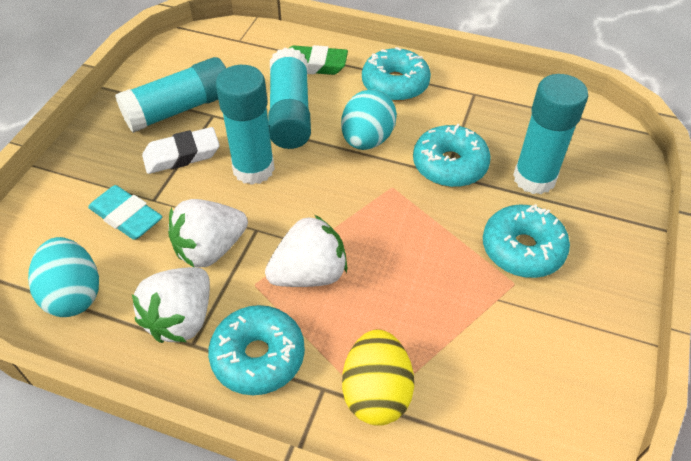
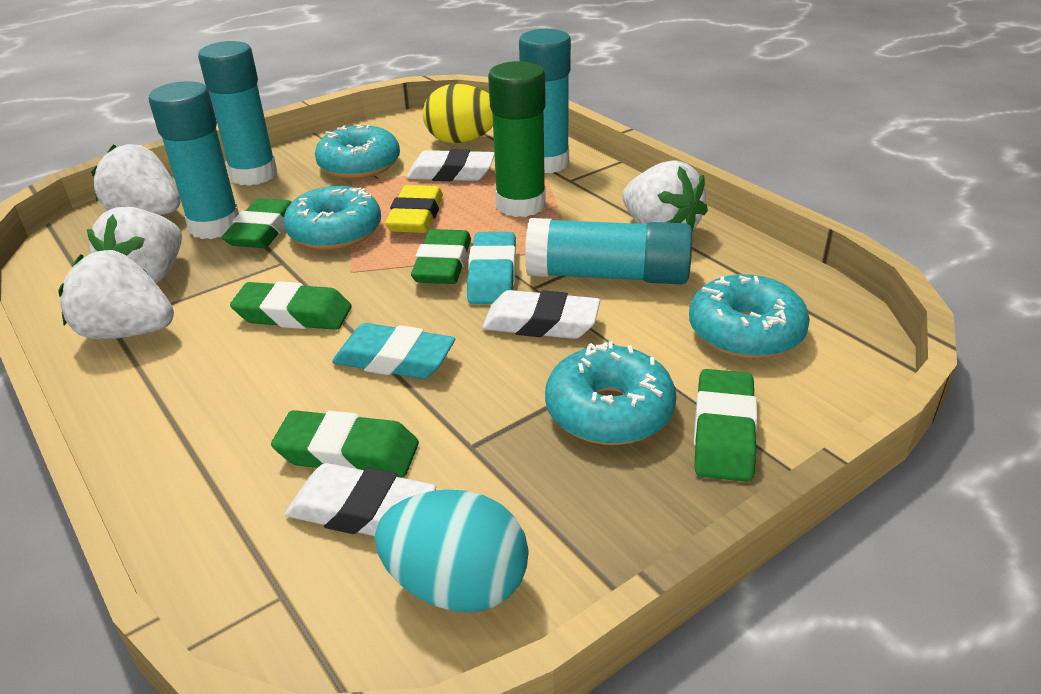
green eraser: [290,45,348,75] = 1 -> [221,198,292,248] [230,281,352,330] [271,410,419,477] [411,229,471,284] [694,369,758,482] = 5
green glue stick: none = 0 -> [488,61,546,217] = 1
turquoise egg: [28,237,99,317] [341,89,397,150] = 2 -> [375,489,529,612] = 1
turquoise eraser: [88,185,162,240] = 1 -> [332,323,455,379] [467,232,516,304] = 2
white eraser: [142,127,220,174] = 1 -> [285,463,436,536] [407,149,495,181] [482,290,600,339] = 3
white strawberry: [132,267,210,343] [168,199,248,267] [265,215,347,287] = 3 -> [58,250,174,340] [87,207,182,284] [91,144,181,215] [622,160,708,231] = 4
yellow eraser: none = 0 -> [385,185,443,233] = 1

